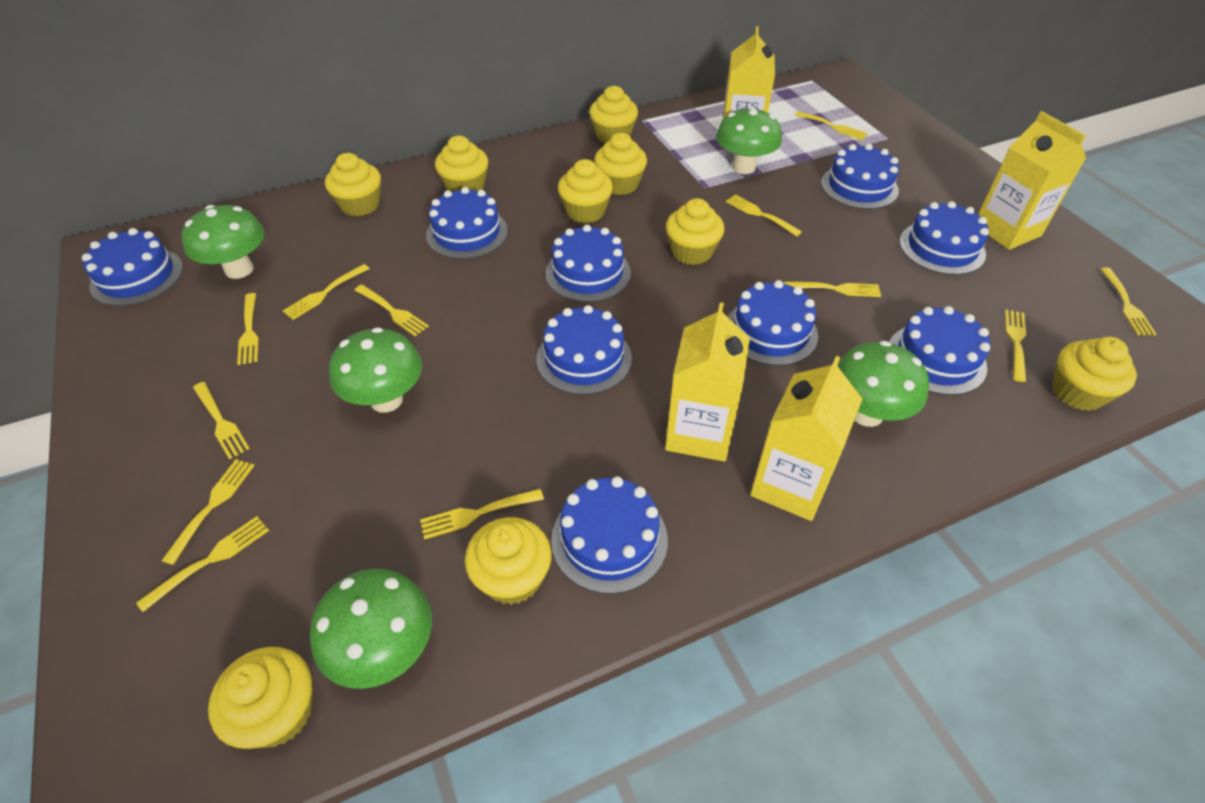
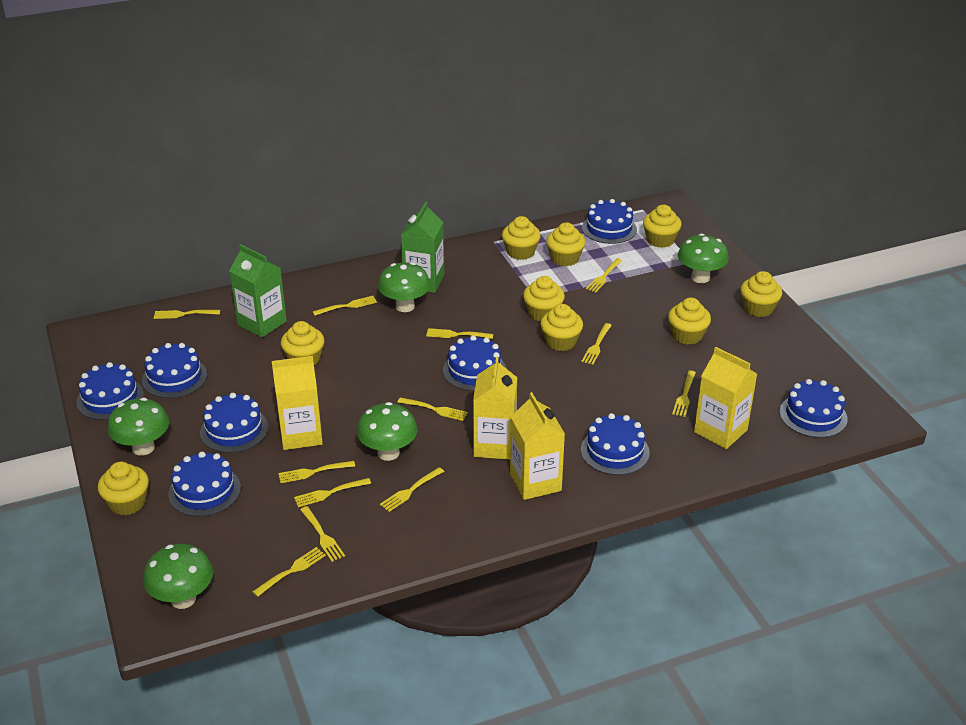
blue cake: [82,228,183,306] [426,187,508,259] [537,305,632,395] [546,225,631,302] [551,476,668,594] [728,280,818,366] [821,144,899,209] [889,306,991,395] [899,201,989,275] = 9 -> [77,362,144,420] [142,343,207,398] [168,452,241,517] [200,393,268,453] [443,335,506,391] [581,413,650,475] [582,199,637,244] [780,379,848,438] = 8
green carton: none = 0 -> [230,244,287,338] [401,202,444,293] = 2

